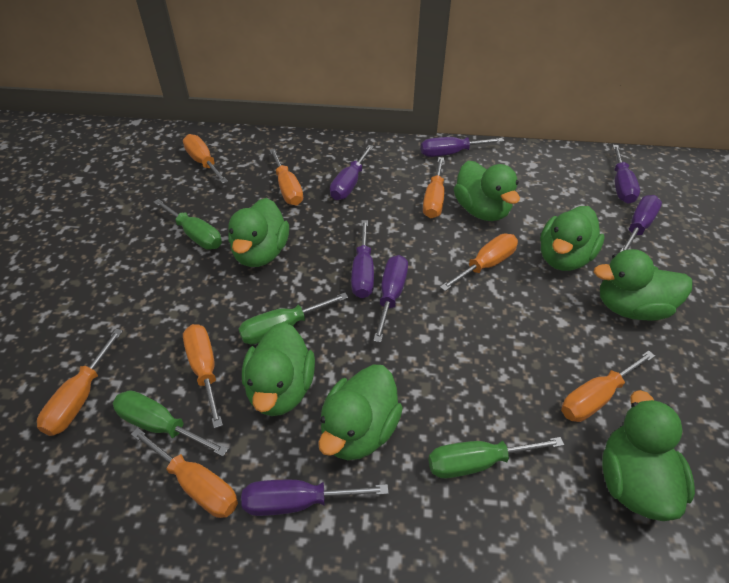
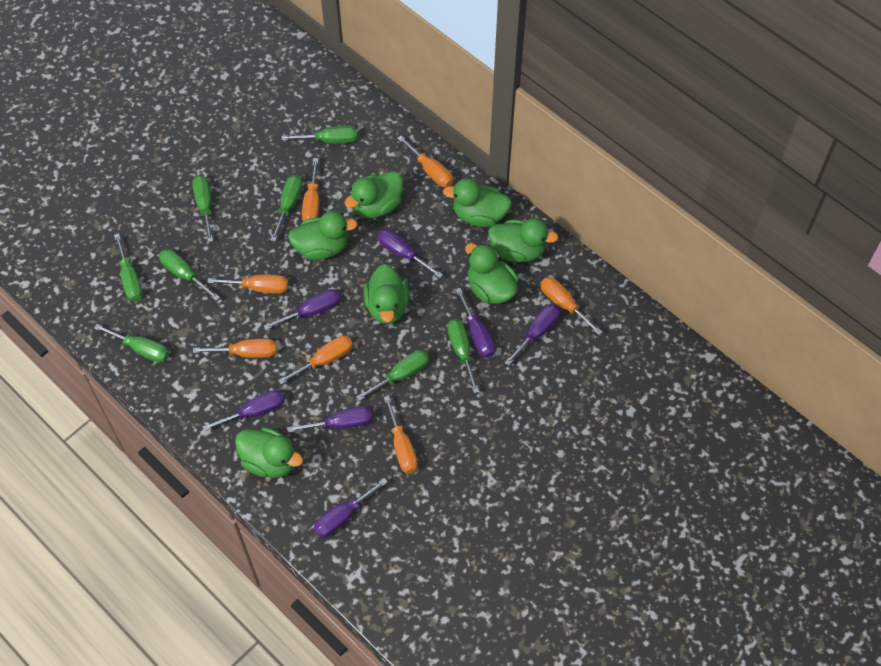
green screwdriver: [113,390,228,457] [154,199,222,250] [238,293,348,344] [428,437,564,478] = 4 -> [94,324,169,363] [114,233,143,301] [159,249,220,301] [192,175,213,242] [271,175,302,241] [282,126,358,143] [356,350,429,401] [447,319,479,393] = 8
orange screwdriver: [37,329,123,436] [131,428,238,518] [183,134,228,184] [183,324,223,429] [269,149,303,205] [423,157,444,218] [440,234,518,291] [561,350,655,422] = 8 -> [193,339,276,358] [207,275,288,293] [278,336,353,385] [302,158,319,221] [384,396,418,473] [397,136,453,187] [540,277,602,335] = 7

